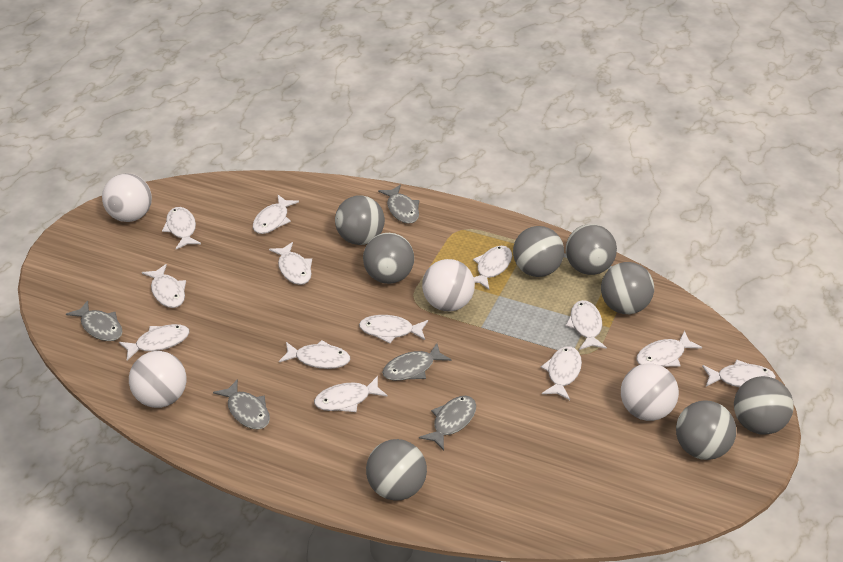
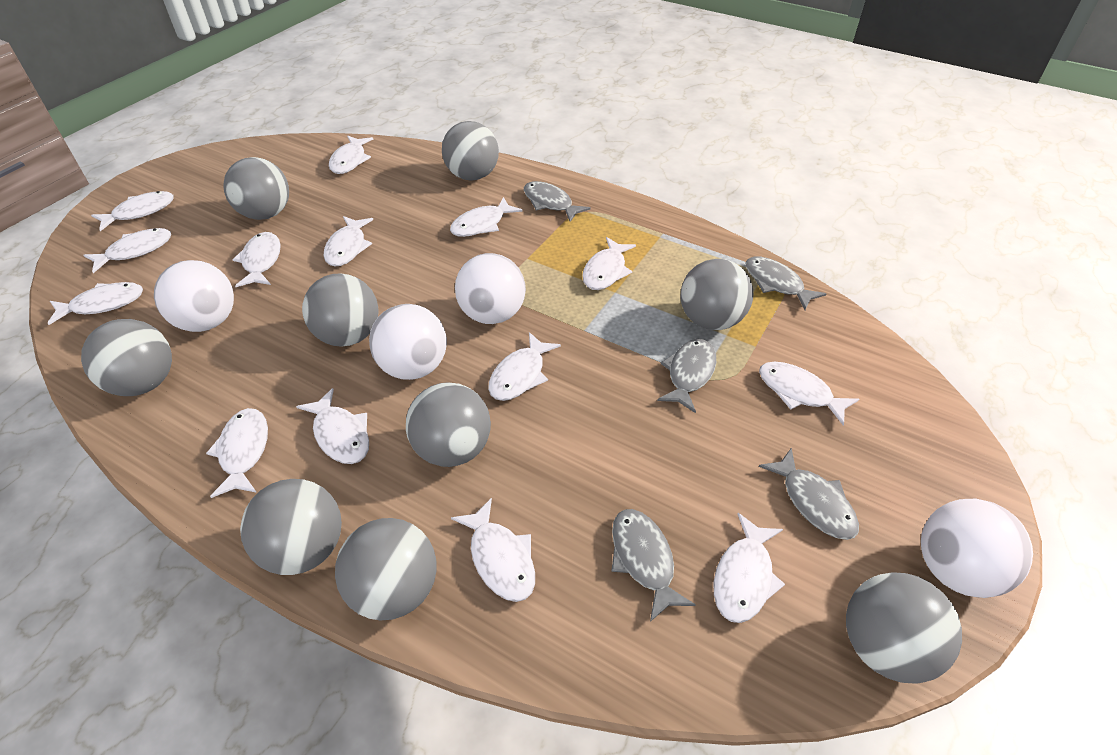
grey ball: [335,195,385,245] [363,233,414,284] [366,439,427,501] [513,226,564,277] [566,224,617,275] [601,262,654,314] [676,400,736,460] [734,376,794,434] = 8 -> [81,319,172,396] [224,157,289,220] [240,479,342,575] [302,273,379,347] [335,518,437,620] [406,382,491,467] [442,121,499,180] [681,259,753,330] [846,572,962,684] = 9
white fish: [119,324,190,361] [142,264,186,308] [162,207,201,249] [253,195,299,234] [269,242,312,285] [279,340,350,369] [314,376,388,412] [359,315,428,344] [473,246,512,290] [541,346,582,400] [565,300,607,350] [636,331,702,367] [702,360,776,387] = 13 -> [48,282,143,325] [84,228,171,273] [91,191,174,231] [206,408,268,498] [232,232,281,287] [296,388,369,464] [324,216,373,267] [329,136,373,174] [450,197,523,237] [451,498,535,602] [488,332,561,401] [582,237,636,290] [714,513,785,623] [759,362,859,425] = 14

